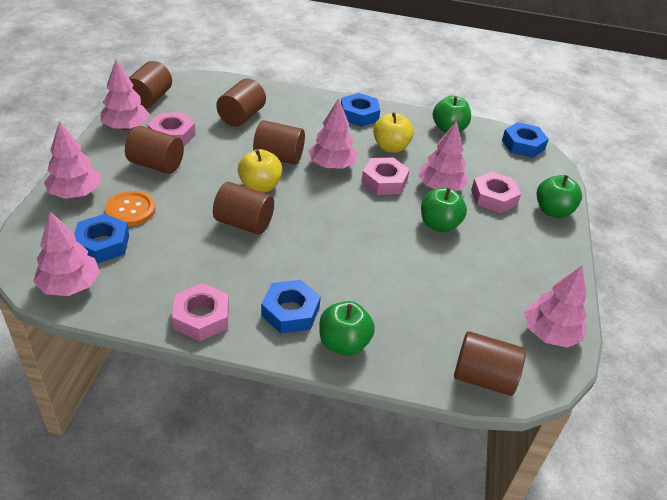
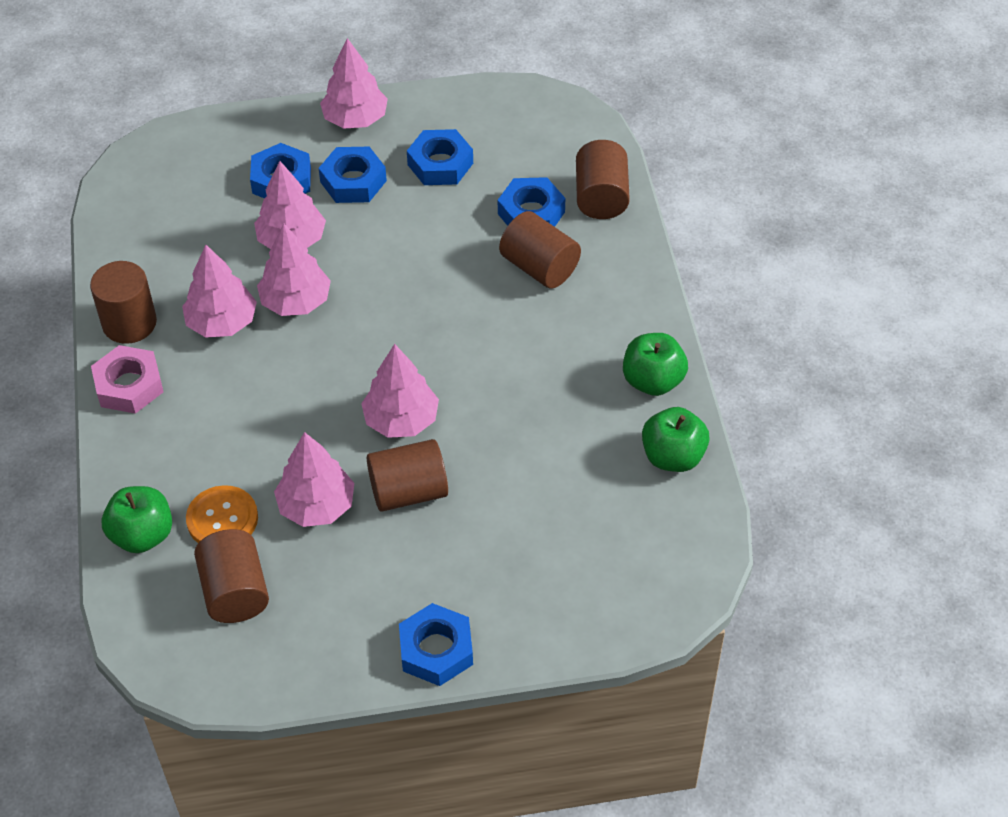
blue nut: [74,214,129,264] [261,280,321,334] [341,93,380,127] [502,122,549,158] = 4 -> [250,143,311,198] [319,147,387,203] [399,603,473,686] [407,129,473,185] [498,177,565,227] = 5
brown cylinder: [125,126,184,174] [129,61,172,109] [213,182,274,234] [216,79,266,127] [253,120,305,165] [454,331,526,396] = 6 -> [90,261,157,344] [194,529,269,623] [367,439,448,512] [499,211,581,289] [576,140,630,219] = 5
green apple: [319,301,375,356] [421,188,467,232] [433,96,471,133] [537,175,582,218] = 4 -> [102,486,172,553] [623,333,688,396] [642,407,710,472] = 3
pink nut: [147,113,196,146] [172,283,229,341] [361,157,410,195] [471,172,521,213] = 4 -> [91,345,164,414] = 1
yellow apple: [238,149,282,192] [373,112,414,153] = 2 -> none = 0

